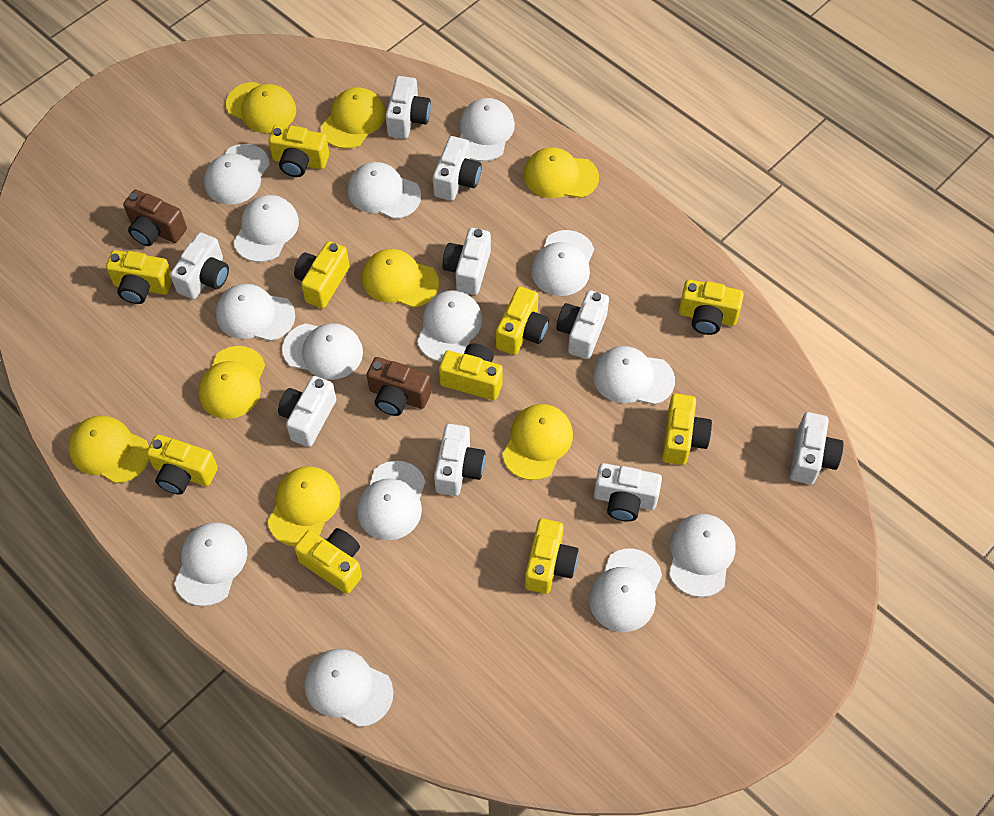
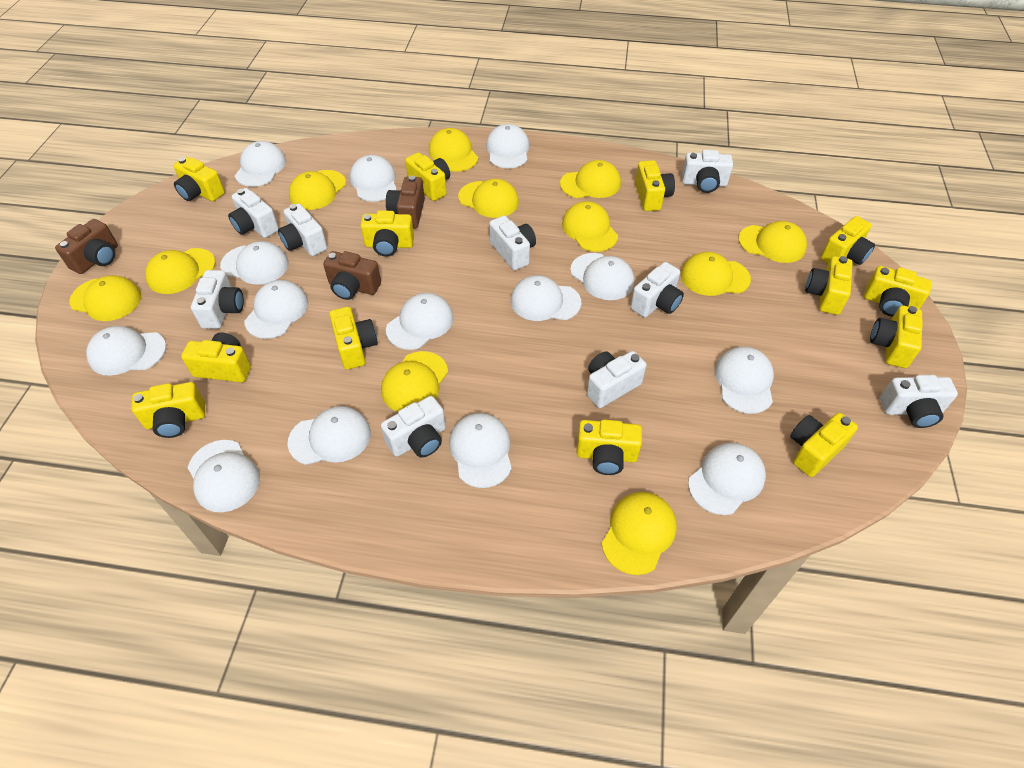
brown camera: [123,190,187,246] [367,357,432,416] = 2 -> [55,219,118,274] [323,251,381,300] [386,175,425,229] = 3
yellow camera: [106,250,172,304] [146,434,218,495] [269,125,329,177] [294,241,350,308] [294,528,362,594] [439,343,503,400] [496,286,549,355] [525,519,579,594] [662,394,712,465] [679,279,744,335] = 10 -> [131,382,205,438] [173,157,225,201] [181,333,251,382] [329,307,378,370] [360,210,414,256] [405,152,450,201] [576,420,642,475] [635,160,675,211] [790,413,858,477] [805,256,853,315] [821,216,875,265] [864,266,932,317] [870,305,922,368] = 13
yellow cap: [69,416,149,483] [198,346,265,419] [226,82,296,133] [268,466,340,547] [321,87,386,149] [362,249,439,308] [502,404,573,480] [524,147,599,198] = 8 -> [69,275,141,321] [145,248,216,294] [289,170,346,210] [381,351,448,412] [429,128,478,172] [458,179,519,218] [560,160,621,198] [562,201,618,252] [602,492,677,575] [681,252,751,296] [738,221,807,263] = 11

